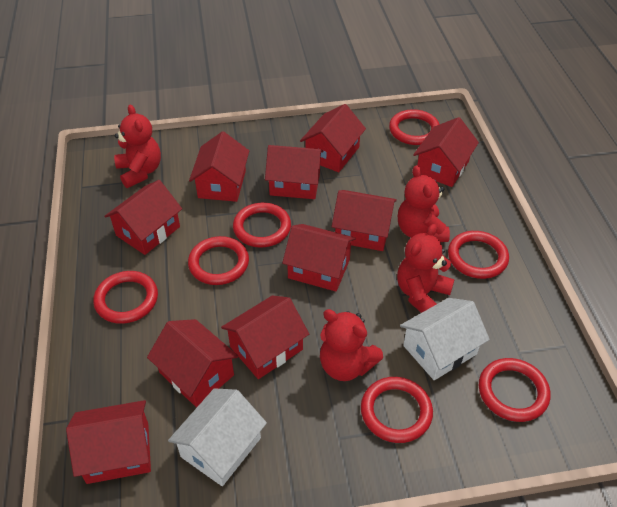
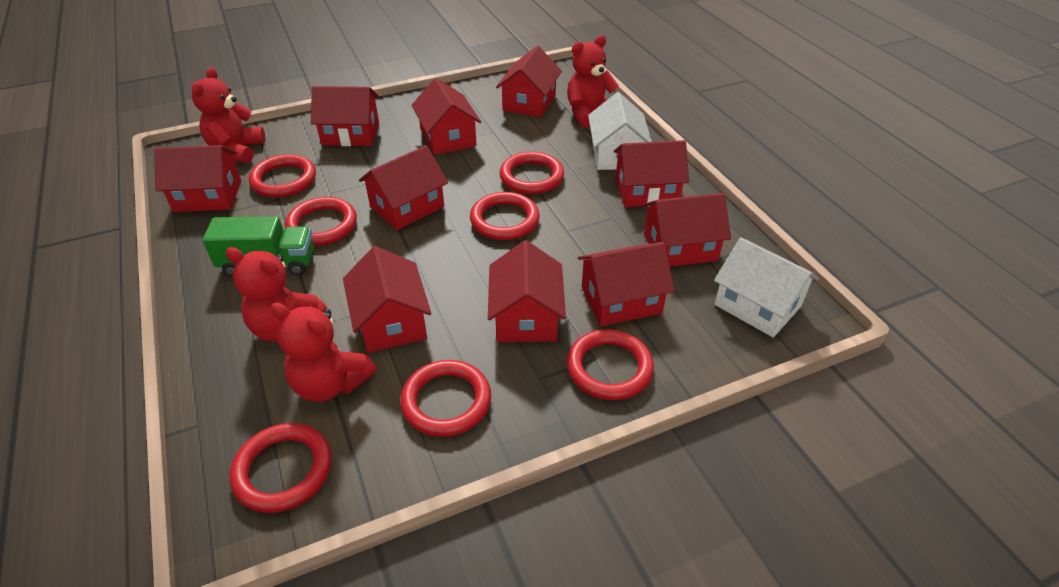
green truck: none = 0 -> [202,216,314,277] = 1

